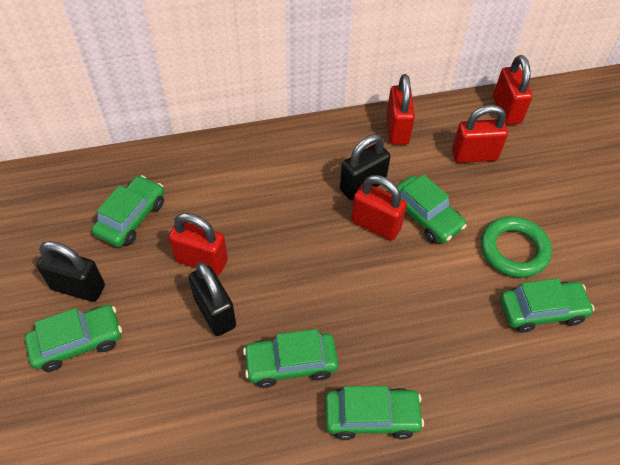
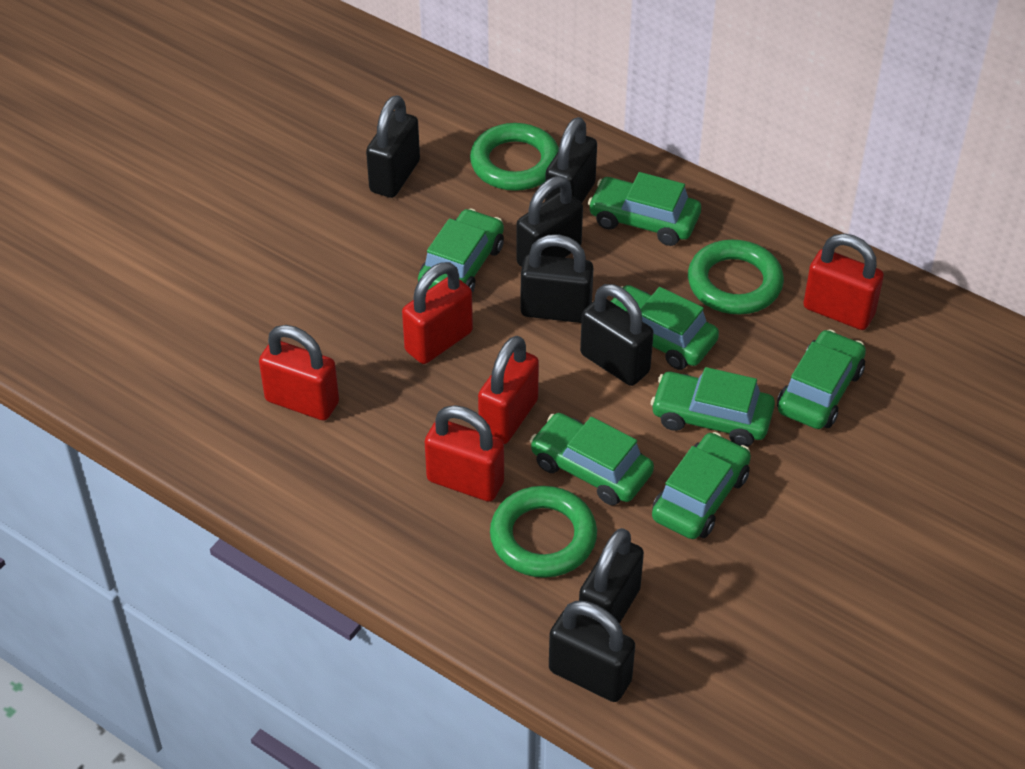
black padlock: [36,241,105,302] [189,262,236,336] [340,134,391,200] = 3 -> [366,95,420,198] [516,176,583,267] [521,234,594,323] [545,117,597,203] [549,601,635,702] [579,528,644,624] [580,284,654,386] = 7
green car: [25,305,122,372] [92,175,164,247] [243,329,338,388] [325,386,424,440] [397,174,467,243] [500,278,595,333] = 6 -> [418,208,504,293] [530,413,654,505] [588,172,701,246] [611,285,719,370] [651,367,775,446] [652,432,751,539] [777,329,866,429] = 7
green ring: [481,216,552,278] = 1 -> [470,123,559,191] [490,486,597,578] [688,240,784,314] = 3

